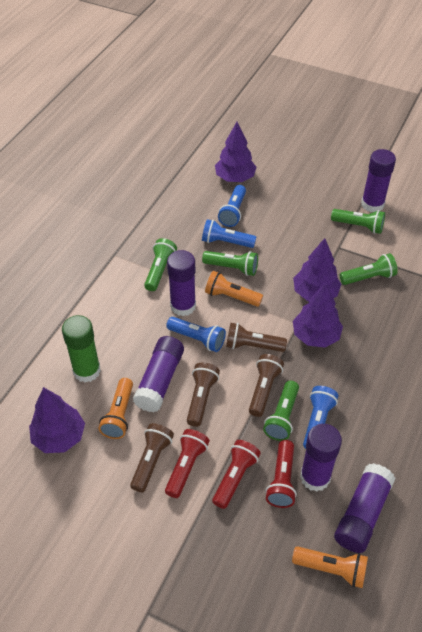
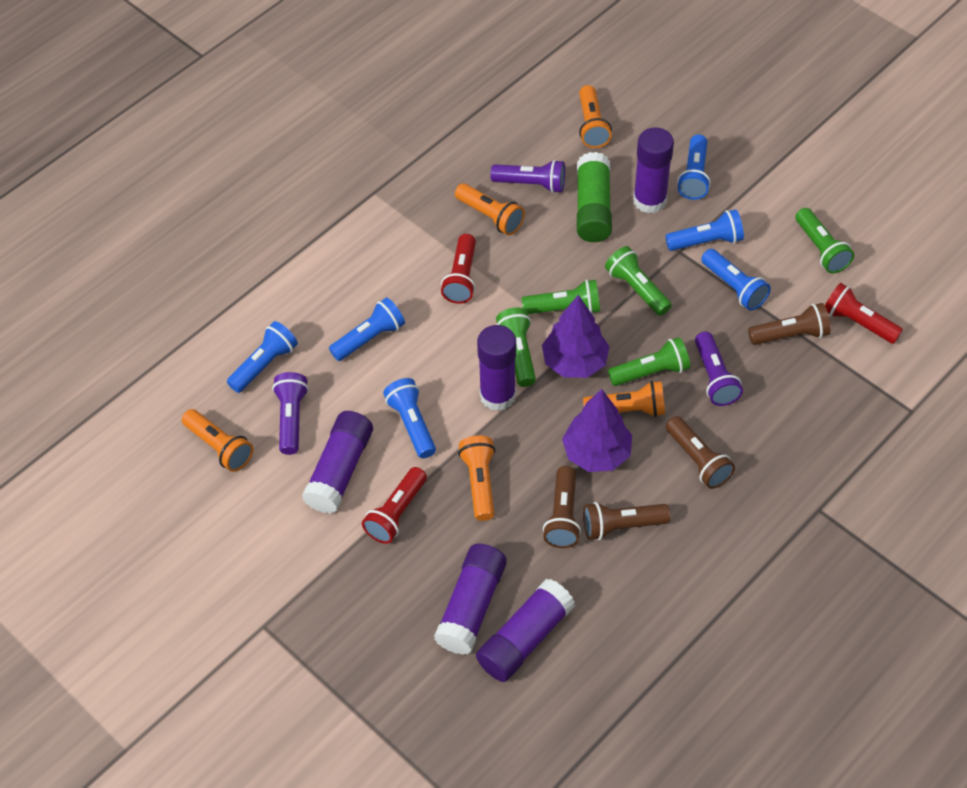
blue flashlight: [166,317,226,352] [202,219,256,248] [218,185,246,227] [303,386,338,449] = 4 -> [227,321,298,393] [329,297,405,361] [383,378,436,458] [665,209,744,251] [677,134,711,200] [701,249,771,311] = 6
orange flashlight: [99,378,133,439] [205,271,263,307] [292,546,368,588] = 3 -> [182,409,253,472] [455,183,525,235] [458,435,495,521] [579,85,612,148] [583,381,665,417] = 5
purple flashlight: none = 0 -> [272,372,309,455] [490,160,565,193] [695,332,743,406] = 3
purple tree: [29,387,85,453] [215,122,256,182] [293,238,341,301] [293,282,343,347] = 4 -> [542,295,610,378] [562,389,632,472] = 2

